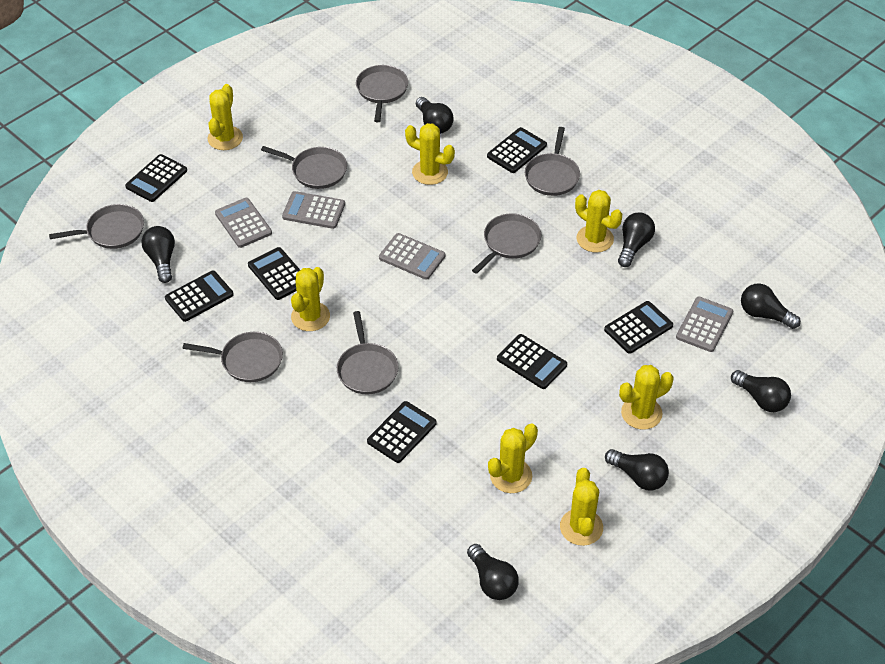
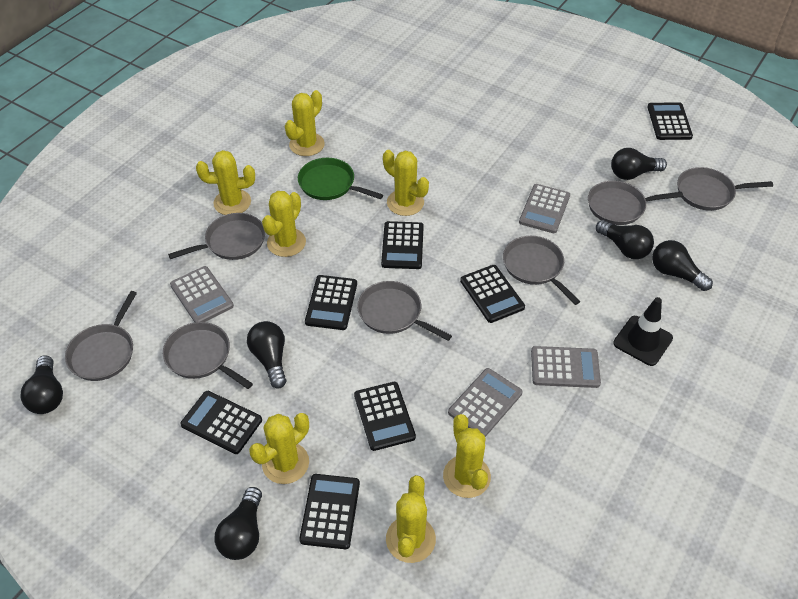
black light bulb: [141,226,175,283] [416,97,454,134] [467,544,519,600] [605,449,669,490] [618,212,655,267] [731,370,791,412] [741,283,801,329] = 7 -> [20,355,63,414] [215,487,262,560] [247,321,286,389] [596,220,654,259] [611,148,667,180] [652,240,713,291] = 6
black traffic cone: none = 0 -> [613,297,673,366] = 1
green pan: none = 0 -> [298,158,383,200] = 1

